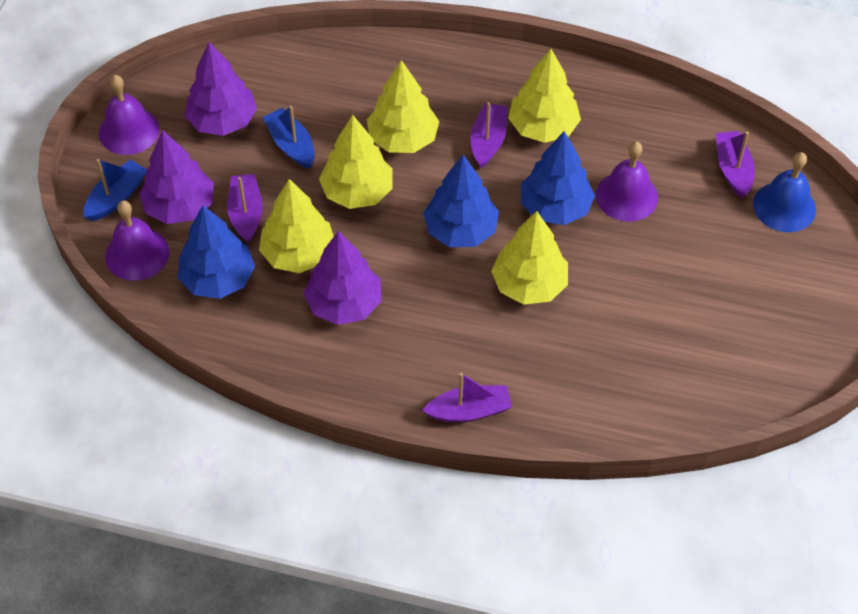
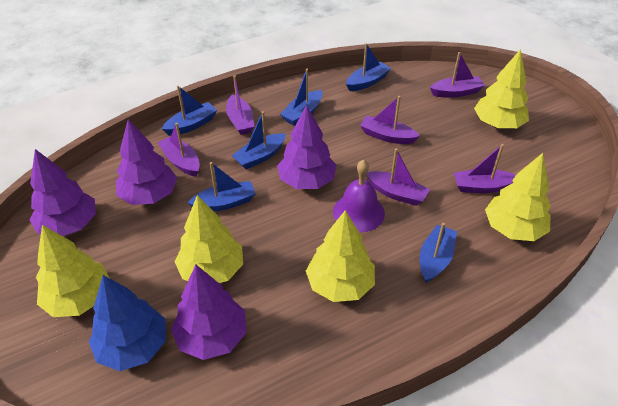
blue bell: [753,152,816,232] = 1 -> none = 0
blue boat: [83,159,147,221] [263,106,315,169] = 2 -> [162,85,217,136] [188,162,256,211] [232,111,286,169] [280,69,323,126] [346,43,391,91] [420,223,457,283] = 6
blue tree: [177,205,255,299] [423,155,499,247] [521,131,595,225] = 3 -> [89,275,166,371] = 1
purple bell: [99,75,160,155] [105,201,169,281] [596,141,658,222] = 3 -> [333,160,385,232] = 1
purple boat: [227,174,263,243] [422,373,512,422] [471,102,507,168] [716,131,755,198] = 4 -> [158,123,200,177] [226,75,254,135] [360,96,420,144] [367,148,430,206] [430,52,485,98] [454,144,516,193] = 6
purple tree: [139,130,214,224] [185,42,257,136] [304,231,381,325] = 3 -> [30,149,96,236] [116,120,177,205] [171,265,246,360] [277,105,336,189] = 4

